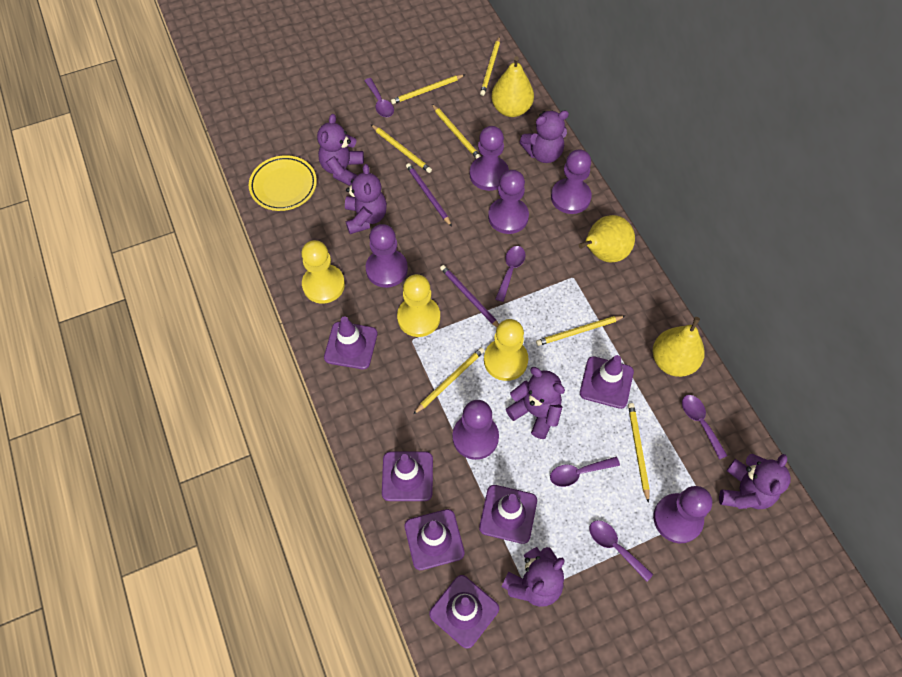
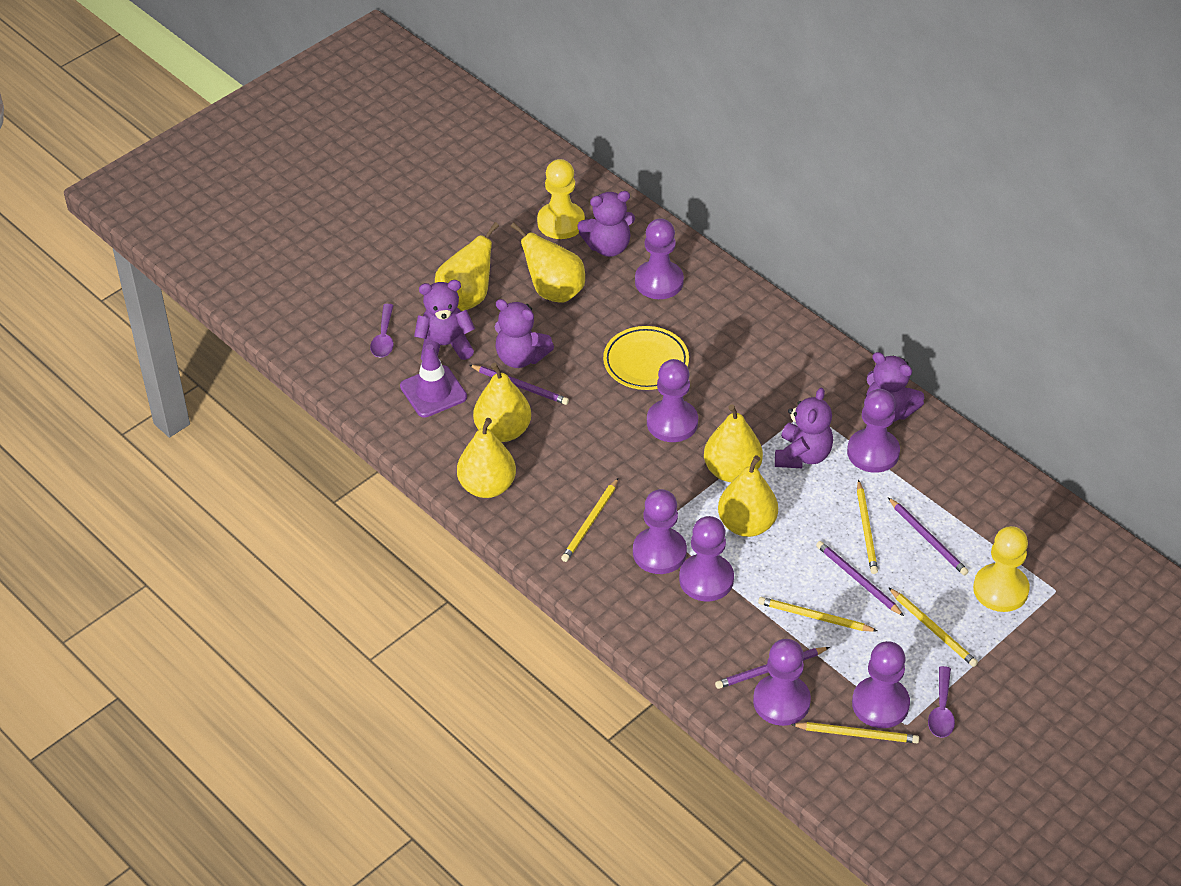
purple pawn: [366,224,408,288] [452,400,499,460] [470,126,509,191] [488,170,529,234] [551,149,592,214] [653,486,712,543] = 6 -> [633,489,687,574] [635,218,684,299] [647,359,698,442] [679,516,734,601] [753,639,811,726] [847,389,900,473] [852,641,910,728] = 7
purple pencil: [406,163,452,226] [440,265,499,327] = 2 -> [469,365,569,405] [715,647,830,689] [816,541,904,616] [888,497,969,575] = 4
purple spoon: [364,78,394,117] [495,246,525,302] [550,457,620,487] [589,520,653,582] [682,395,728,460] = 5 -> [370,304,394,358] [928,666,955,738] = 2
purple teddy bear: [317,114,364,186] [345,164,387,234] [501,547,564,607] [506,367,565,439] [520,111,569,163] [719,454,791,509] = 6 -> [414,280,475,360] [495,299,554,368] [577,191,635,257] [775,388,833,468] [866,352,924,422] = 5
purple traffic cone: [324,316,378,369] [382,451,433,501] [405,509,465,570] [429,575,499,649] [479,485,537,544] [580,355,634,409] = 6 -> [400,344,467,418] = 1
yellow pawn: [301,240,345,304] [397,274,440,337] [484,319,528,381] = 3 -> [537,159,585,239] [973,526,1030,612] = 2
yellow pear: [491,56,534,117] [579,215,635,263] [653,317,705,377] = 3 -> [435,222,499,311] [457,418,516,498] [473,363,531,442] [511,222,585,303] [704,404,763,482] [718,455,778,537] = 6
yellow pencil: [371,124,432,173] [391,75,465,104] [414,347,484,414] [432,104,481,159] [480,36,500,96] [536,315,625,346] [628,403,650,503] = 7 -> [561,478,618,562] [758,597,877,632] [791,722,919,743] [857,480,878,574] [888,587,978,667] = 5

